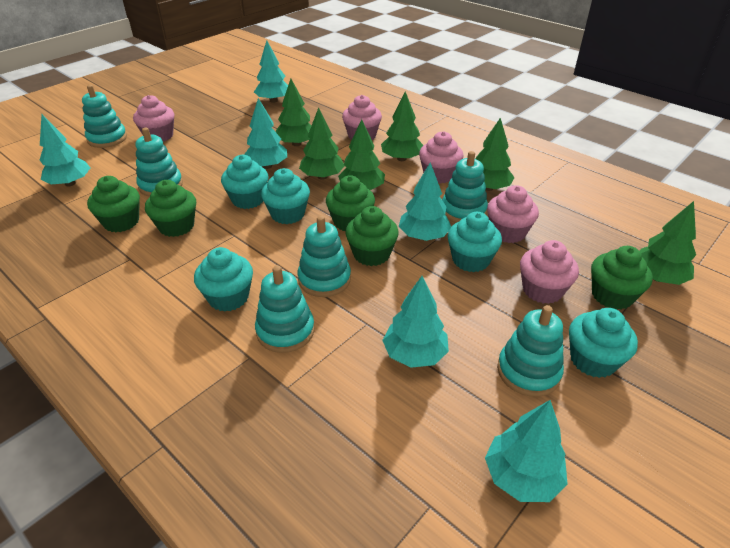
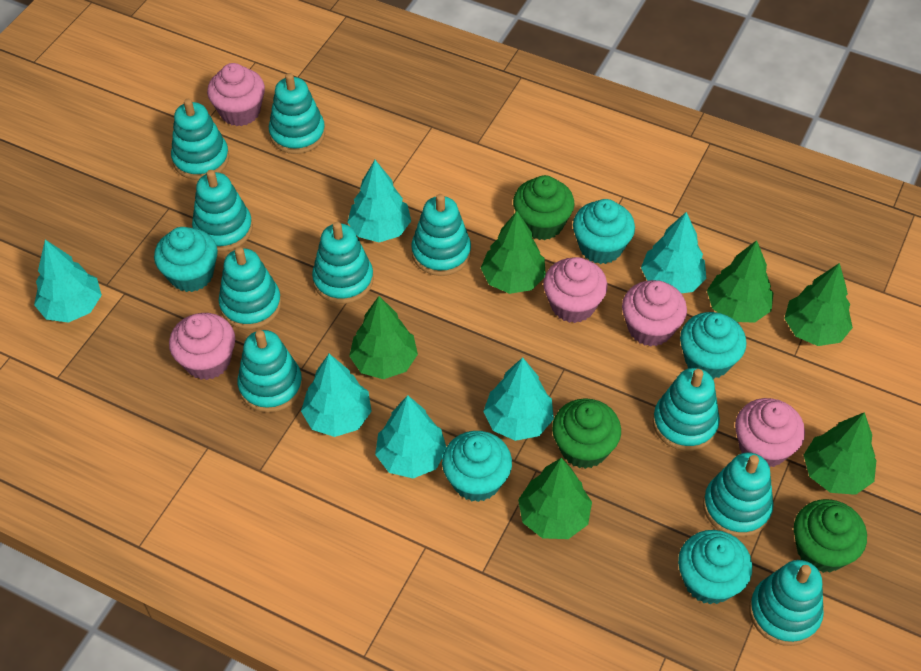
green cupcake: [87,176,140,232] [145,180,196,237] [326,175,375,231] [345,206,399,266] [591,246,653,310] = 5 -> [513,175,574,240] [552,398,621,469] [794,499,867,573] = 3
turquoise stacking toy: [82,85,127,148] [136,127,183,197] [255,265,314,353] [298,216,351,297] [442,151,488,223] [497,305,564,397] = 6 -> [171,99,229,180] [192,170,253,252] [219,247,281,329] [237,330,303,413] [269,73,325,154] [312,222,374,304] [411,194,471,276] [653,368,720,451] [703,452,773,537] [749,560,824,646] = 10

